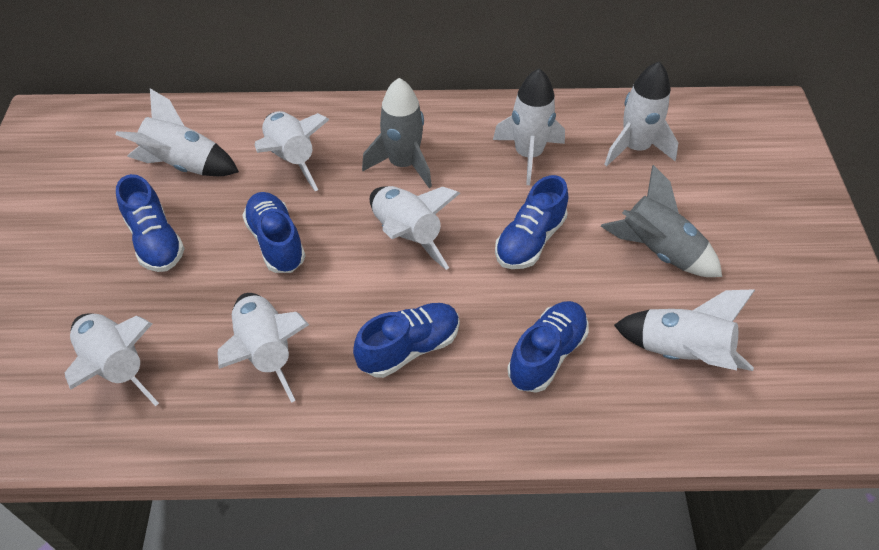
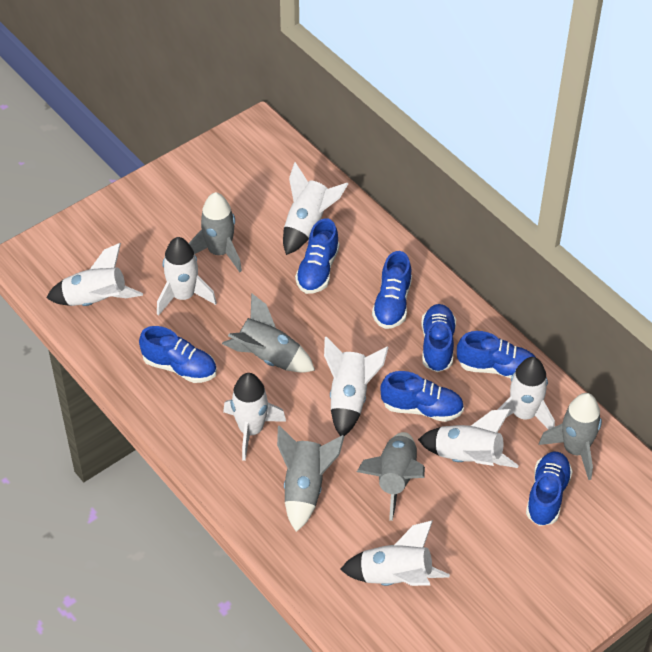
blue shoe: [116,174,185,272] [242,192,306,273] [353,303,460,378] [495,175,568,269] [507,301,589,393] = 5 -> [139,326,217,383] [295,218,339,294] [372,251,412,329] [380,371,464,422] [421,304,456,372] [457,331,535,378] [526,452,573,526] = 7
grey rocket: [362,78,432,188] [601,165,722,277] = 2 -> [189,192,242,272] [222,293,315,373] [277,426,344,532] [357,432,425,521] [539,393,602,480] = 5

